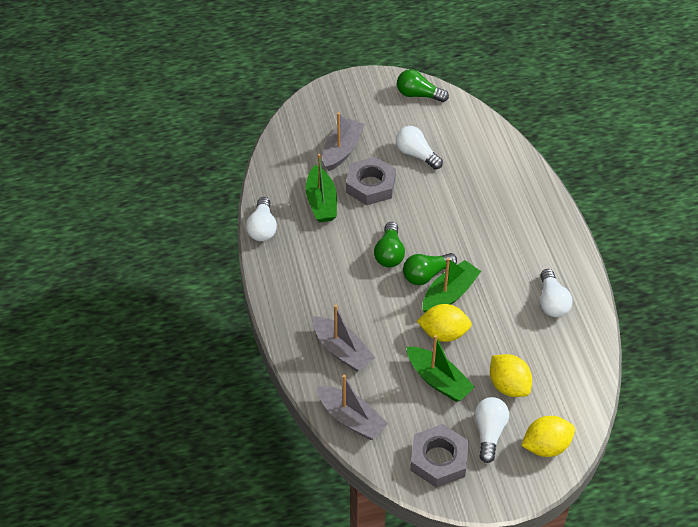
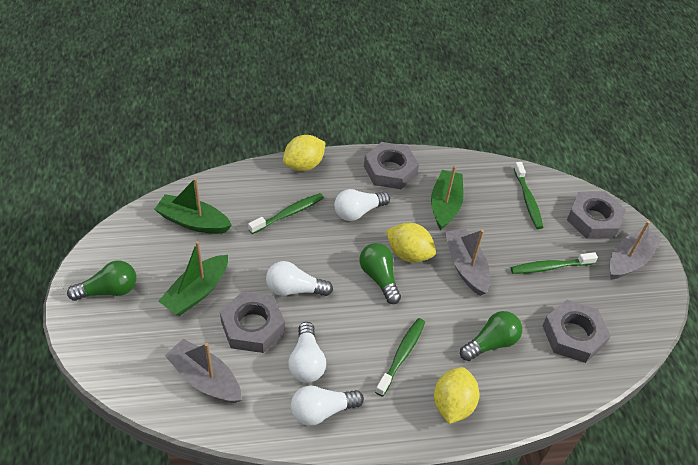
green toothbrush: none = 0 -> [248,193,324,234] [375,318,425,397] [511,252,598,274] [514,162,543,229] = 4
grey nut: [346,157,396,205] [410,424,469,488] = 2 -> [220,291,285,353] [364,142,419,189] [542,300,611,363] [567,192,626,239] = 4

